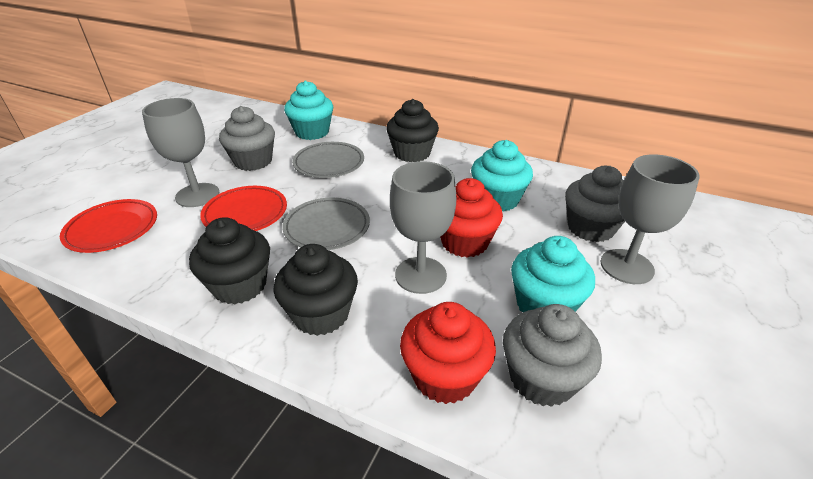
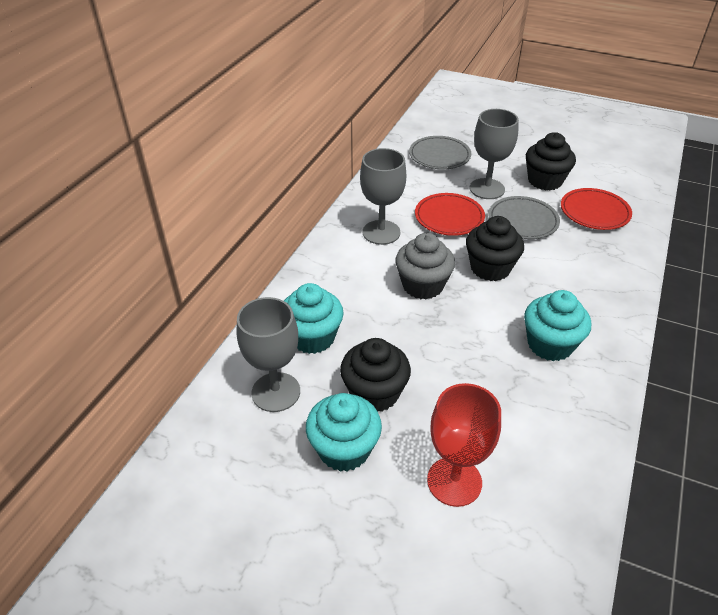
grey cupcake: [219,106,275,171] [503,304,602,407] [565,166,625,242] = 3 -> [395,233,455,299] = 1
red cupcake: [400,302,496,404] [440,178,503,258] = 2 -> none = 0
red goblet: none = 0 -> [427,383,501,507] = 1

